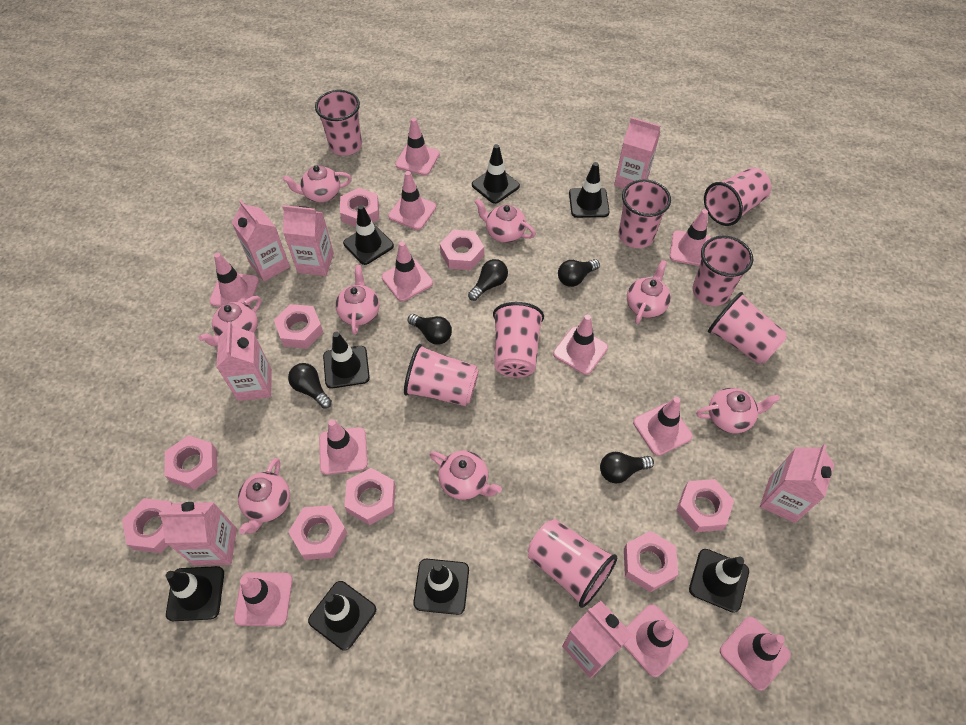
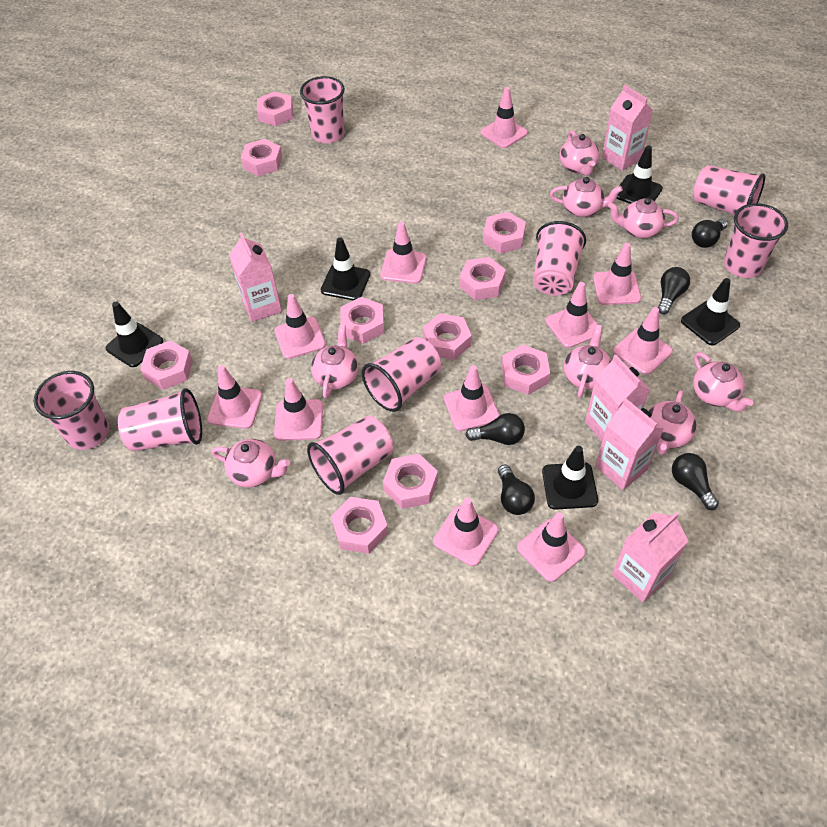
black traffic cone: [166,566,224,621] [308,581,376,651] [323,332,370,389] [343,205,394,265] [413,559,469,615] [472,144,520,204] [569,162,609,218] [689,549,749,613] = 8 -> [105,302,163,367] [321,238,370,301] [542,446,598,510] [616,146,663,204] [681,278,740,345] = 5
pink carton: [159,502,237,566] [216,322,272,401] [232,200,290,281] [282,205,334,276] [562,601,633,678] [614,117,660,189] [760,444,834,523] = 7 -> [229,232,282,322] [585,354,650,442] [595,398,664,490] [602,85,653,171] [612,512,688,602] = 5
pink nut: [122,498,173,553] [164,435,217,490] [274,304,323,349] [288,505,347,560] [340,188,379,227] [344,468,396,525] [440,230,484,270] [624,531,678,592] [676,479,734,532] = 9 -> [140,340,193,390] [240,139,282,176] [257,91,293,126] [331,497,388,554] [340,297,384,344] [383,454,438,509] [423,313,472,360] [459,257,506,300] [483,212,526,254] [502,345,550,395] = 10

